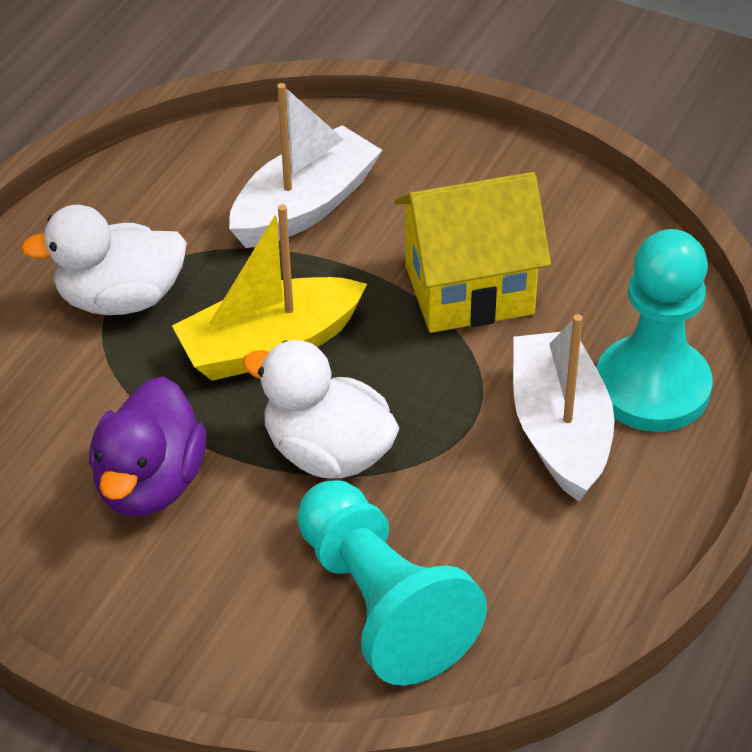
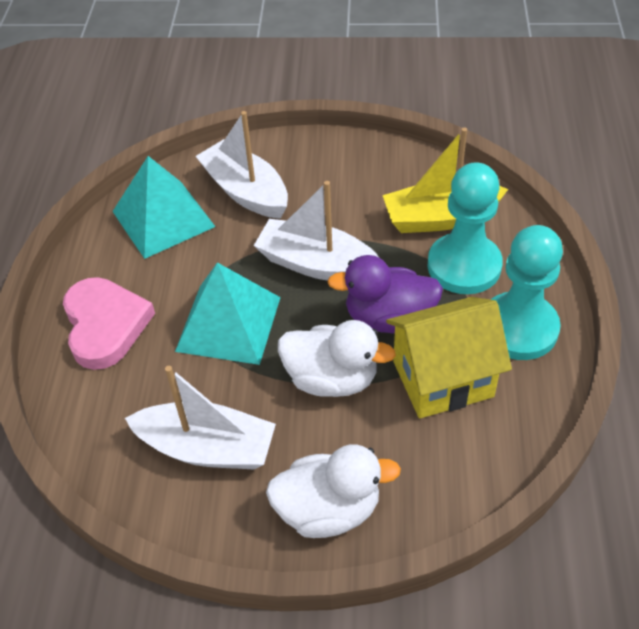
pink heart: none = 0 -> [63,277,155,370] = 1
turquoise pyramid: none = 0 -> [112,156,216,259] [175,263,281,365] = 2
white boat: [229,83,382,248] [513,314,615,502] = 2 -> [125,366,276,470] [196,111,288,219] [254,181,379,281] = 3

